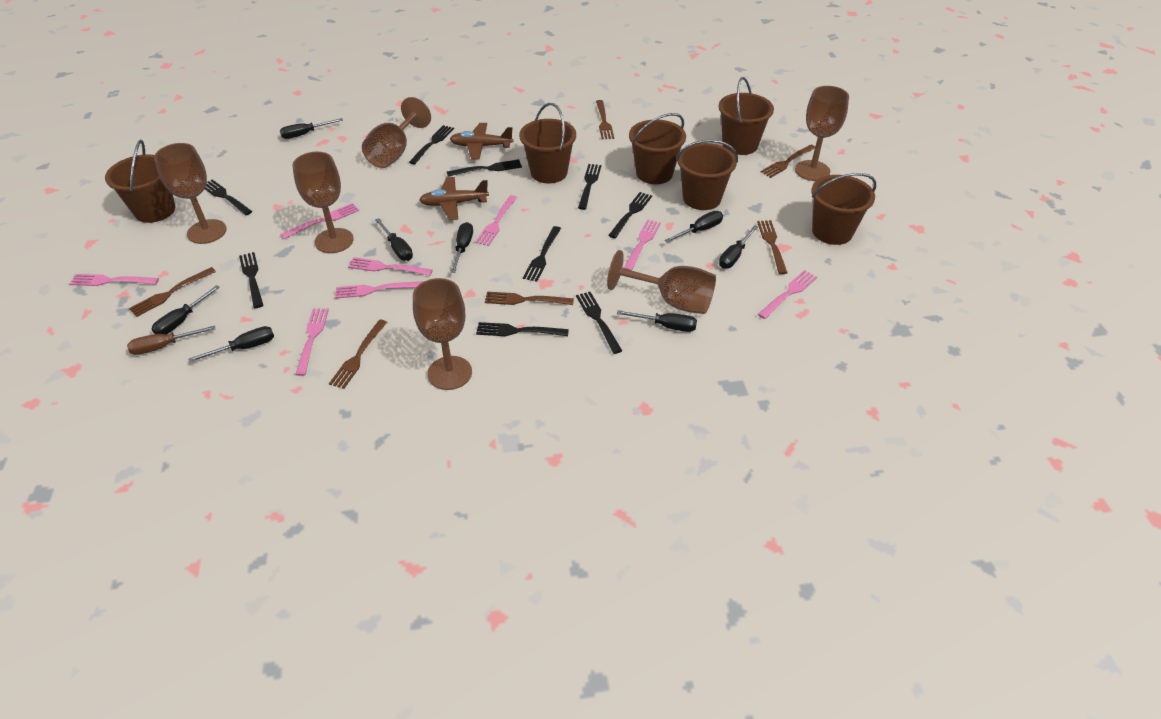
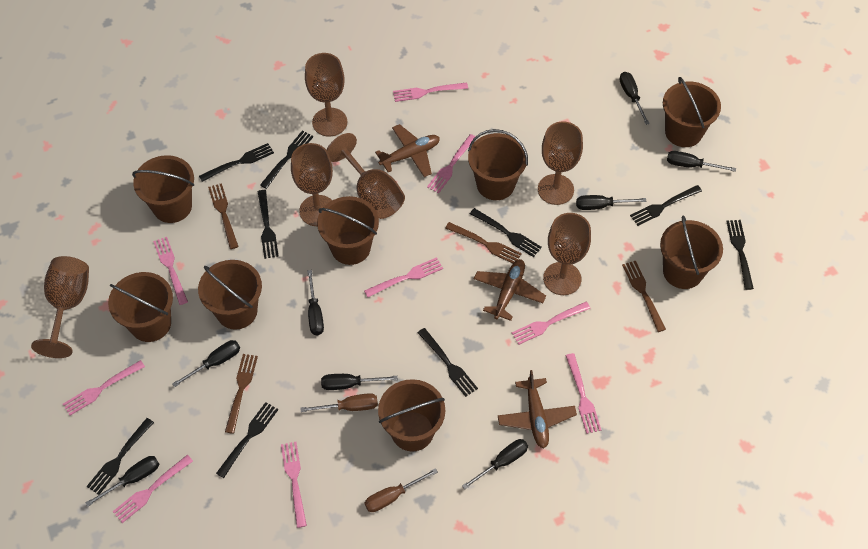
brown bucket: [105,140,175,223] [519,103,576,183] [629,113,686,184] [676,140,738,210] [718,77,774,155] [811,173,876,245] = 6 -> [108,272,173,342] [132,155,194,223] [198,260,262,330] [317,196,379,265] [378,379,445,451] [468,129,528,200] [660,215,723,289] [663,77,721,147] = 8
brown fork: [129,267,216,317] [329,320,388,389] [485,292,574,305] [596,100,614,140] [757,220,788,274] [761,144,815,178] = 6 -> [208,183,239,249] [225,354,258,434] [445,222,522,263] [622,261,666,332] = 4
brown plane: [420,177,489,220] [450,123,513,160] = 2 -> [375,124,440,177] [474,259,546,321] [498,370,577,448] = 3
brown screwdriver: [127,325,215,355] = 1 -> [300,393,378,412] [365,468,438,512] = 2
pink fork: [69,274,159,286] [280,203,359,239] [295,309,329,376] [335,281,424,299] [348,257,433,276] [475,195,517,246] [624,219,661,271] [758,270,817,319] = 8 -> [63,360,145,416] [112,455,193,523] [153,237,188,305] [281,442,307,528] [364,257,443,297] [393,83,468,102] [427,134,476,193] [512,302,591,345] [565,353,601,434] = 9

